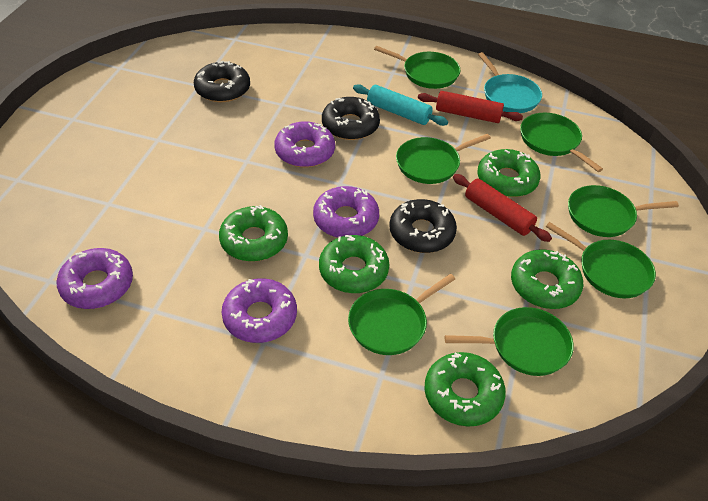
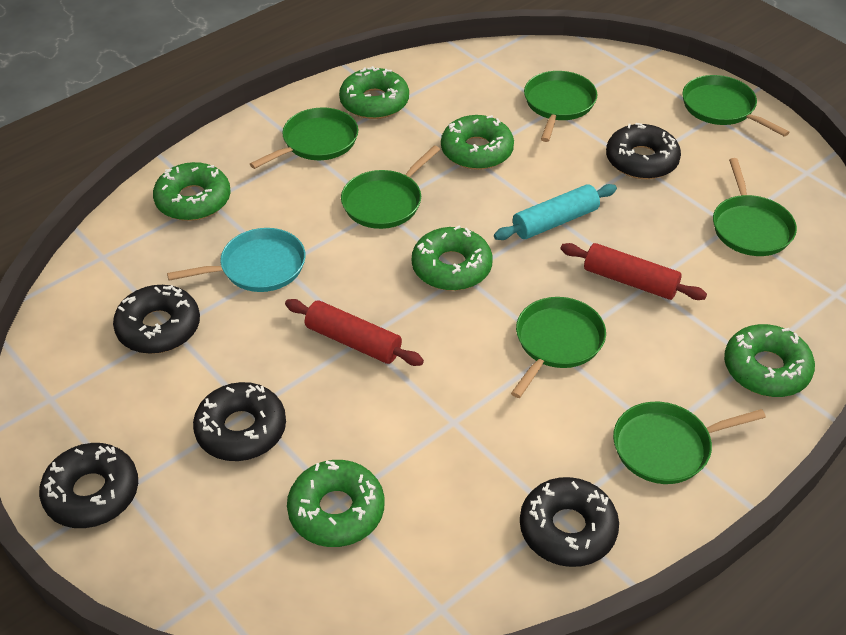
black donut: [194,60,250,102] [322,97,380,140] [389,199,457,253] = 3 -> [39,443,138,528] [113,285,200,354] [193,382,286,461] [520,477,619,567] [606,123,681,179] = 5
green donut: [219,205,288,262] [319,235,389,293] [424,352,506,427] [477,149,540,197] [511,250,583,309] = 5 -> [153,162,231,221] [287,460,384,547] [339,66,409,119] [412,226,493,291] [441,115,514,170] [724,324,815,397] = 6
purple donut: [56,248,133,309] [221,278,297,343] [274,122,335,167] [313,186,379,238] = 4 -> none = 0

